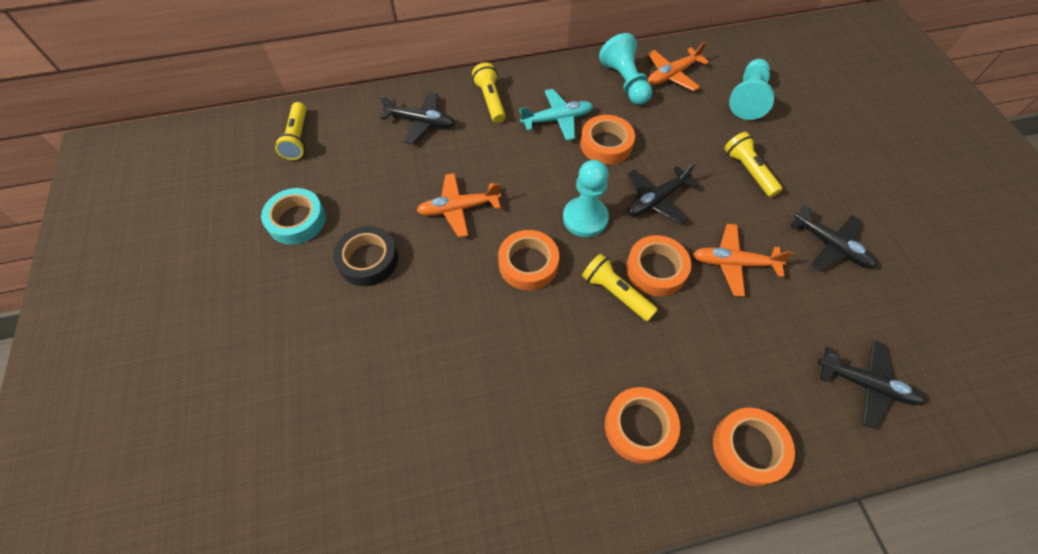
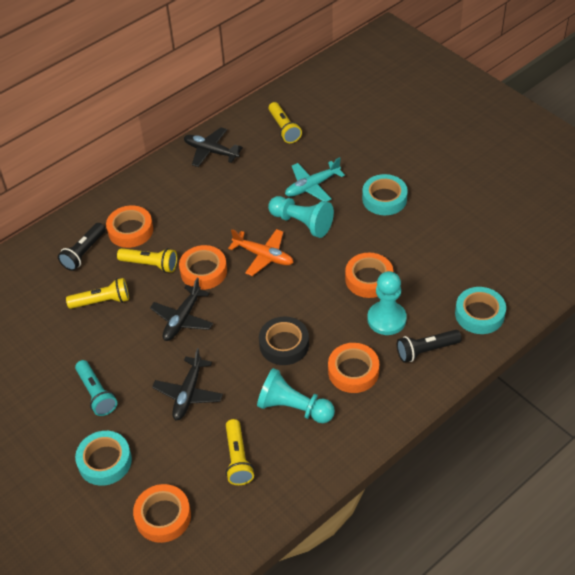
black flashlight: none = 0 -> [58,223,105,271] [397,330,462,363] = 2
black plane: [380,92,455,144] [627,163,699,225] [790,203,877,271] [818,340,927,429] = 4 -> [150,278,213,341] [152,348,223,420] [184,127,243,167] = 3
orange plane: [416,173,501,237] [648,41,709,91] [693,224,794,297] = 3 -> [228,229,294,276] = 1
turquoise flashlight: none = 0 -> [75,360,117,416] = 1
turquoise tape: [261,188,326,245] = 1 -> [75,431,132,486] [362,174,408,215] [455,287,506,334] = 3

